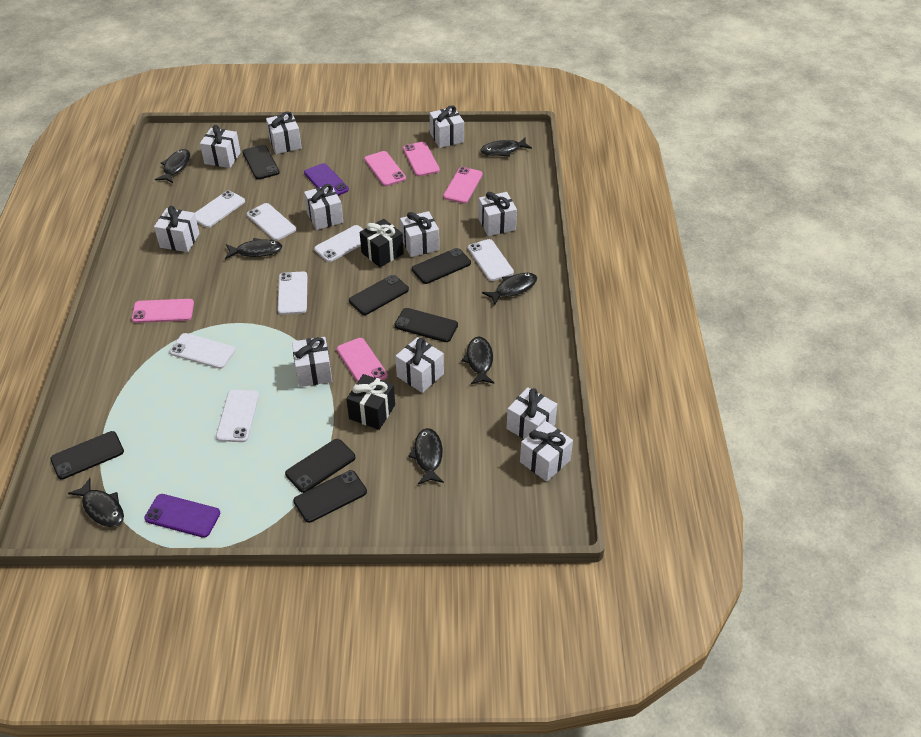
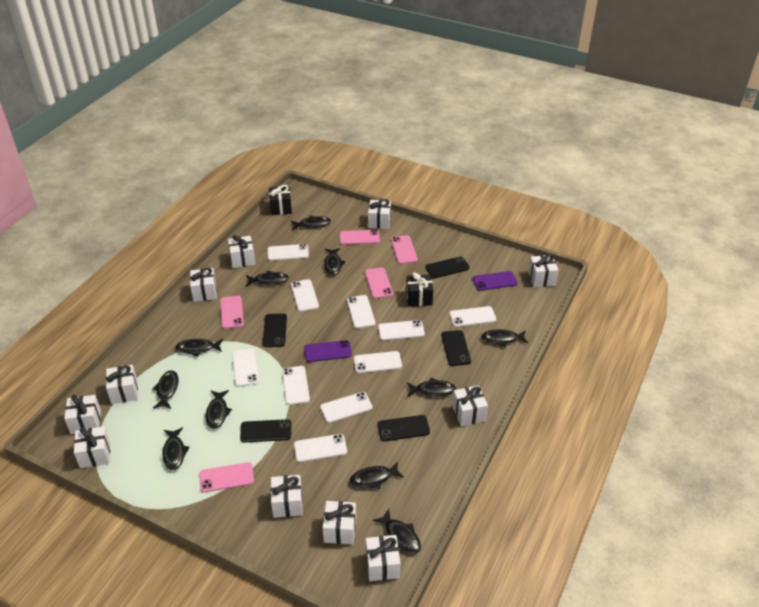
black fish: [68,478,124,527] [155,149,190,183] [225,238,283,259] [408,428,444,484] [461,336,494,384] [480,137,532,157] [482,273,537,305] = 7 -> [152,370,179,409] [162,427,190,470] [175,339,223,357] [206,390,232,429] [246,270,289,286] [291,216,331,230] [324,248,346,276] [349,461,404,489] [373,509,421,554] [407,378,456,397] [481,329,528,347] = 11
black phone: [50,431,124,479] [242,145,280,180] [285,439,355,493] [293,470,367,523] [349,275,409,315] [394,308,458,342] [412,248,471,284] = 7 -> [240,419,291,443] [263,314,287,347] [377,415,430,441] [425,256,470,279] [441,330,471,366] = 5
white phone: [169,333,235,369] [195,191,245,228] [216,390,259,442] [247,203,296,241] [277,272,308,315] [314,225,364,262] [468,239,514,281] = 7 -> [232,349,259,387] [268,244,309,261] [282,366,310,405] [291,279,319,312] [294,434,347,462] [320,392,372,423] [347,295,375,328] [354,351,402,373] [378,320,425,341] [449,306,496,327] = 10

